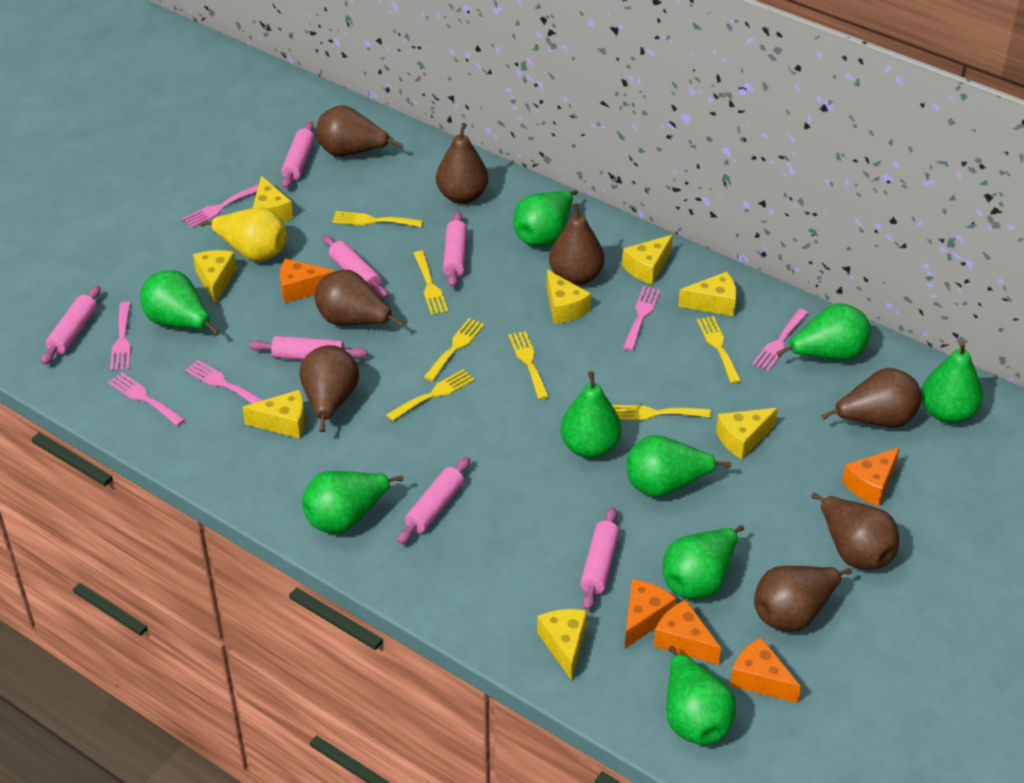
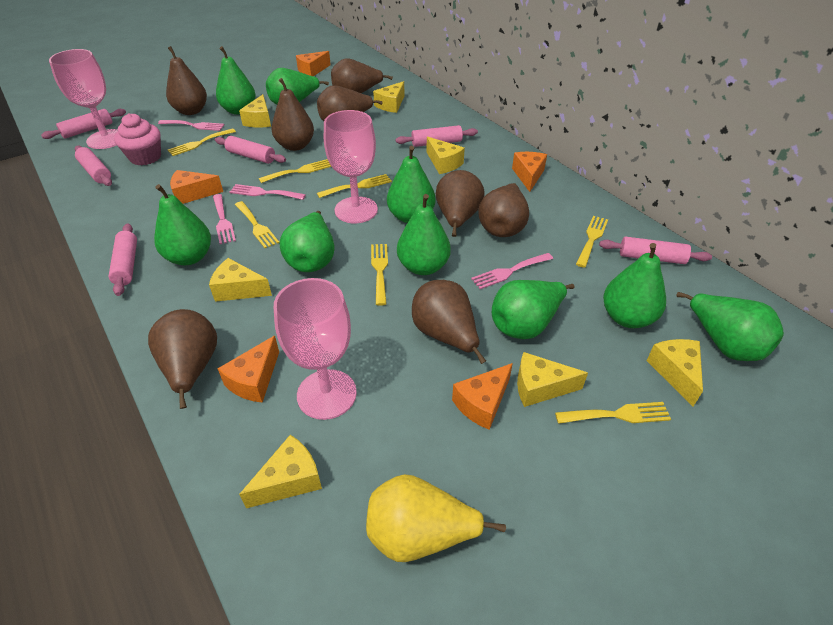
pink cupcake: none = 0 -> [114,113,161,165] = 1
pink fork: [108,373,185,426] [110,302,131,371] [182,184,259,228] [185,360,263,404] [623,286,660,351] [752,309,808,371] = 6 -> [158,120,225,131] [213,194,236,244] [230,184,306,200] [471,253,553,289] = 4
pink goblet: none = 0 -> [49,49,118,149] [274,278,357,420] [324,110,378,223] = 3
pink rolling pin: [41,285,101,365] [249,336,367,360] [281,122,315,189] [323,235,388,299] [397,457,470,544] [443,211,467,288] [580,507,619,610] = 7 -> [41,109,126,139] [75,146,112,186] [109,223,137,296] [215,136,286,164] [396,125,478,147] [599,237,712,264] = 6
yellow cheese: [193,250,237,304] [242,390,305,439] [253,176,293,222] [537,609,587,681] [547,270,591,324] [622,235,673,285] [678,272,737,316] [716,408,778,459] = 8 -> [209,258,272,302] [239,94,271,128] [239,435,322,508] [373,81,404,113] [427,136,465,174] [517,352,588,407] [647,339,703,407] = 7

